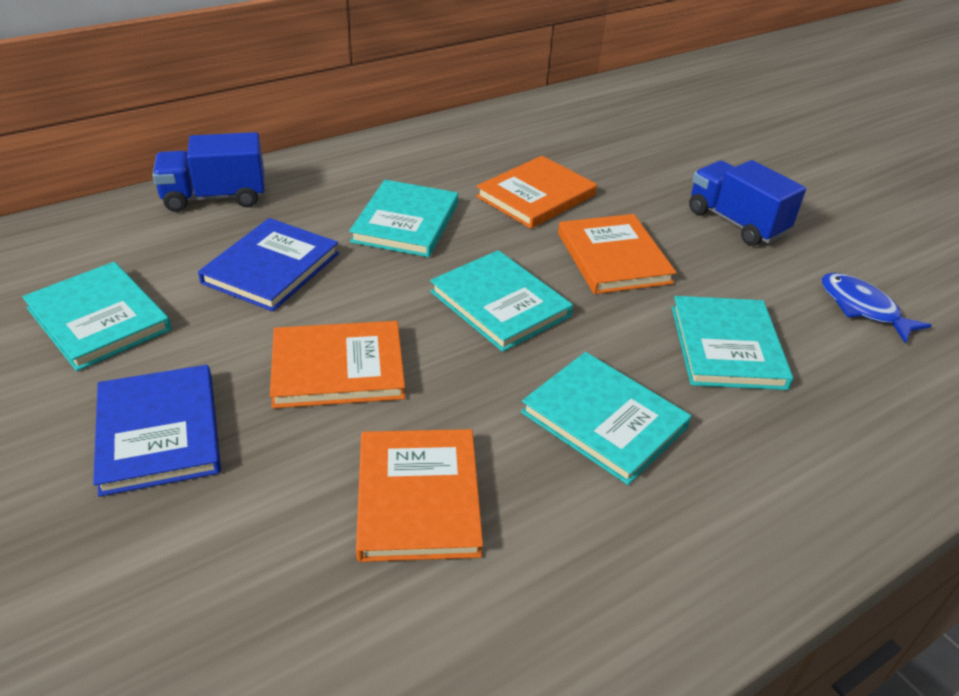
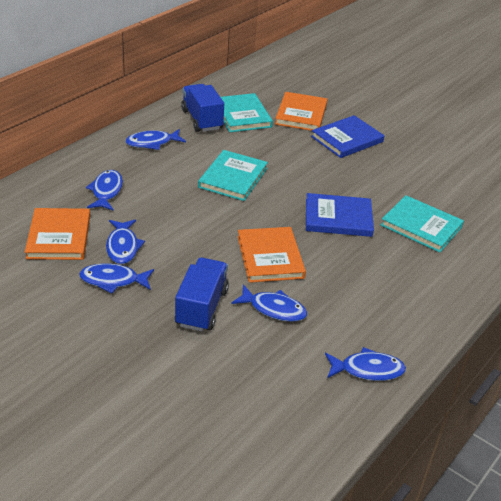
blue fish: [821,273,932,344] = 1 -> [79,263,154,293] [86,170,123,211] [106,219,145,264] [125,129,186,150] [232,285,307,322] [325,347,406,381] = 6
orange book: [270,321,405,408] [356,429,483,562] [476,156,597,229] [558,214,677,294] = 4 -> [25,208,90,260] [237,227,306,283] [275,92,327,131] = 3
turquoise book: [22,262,171,371] [349,180,458,257] [430,250,573,352] [521,352,691,485] [672,296,793,390] = 5 -> [198,150,268,201] [221,93,273,132] [381,195,464,253] = 3

